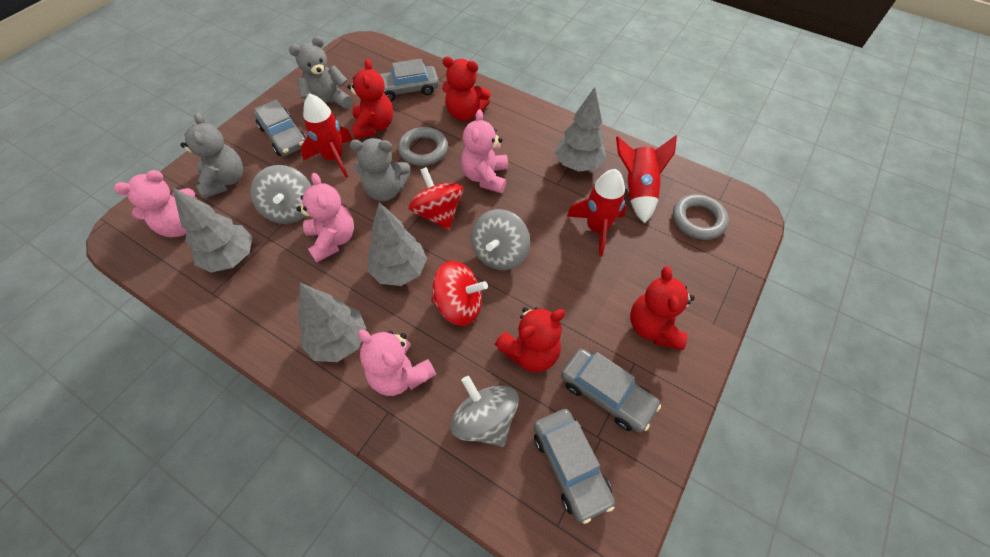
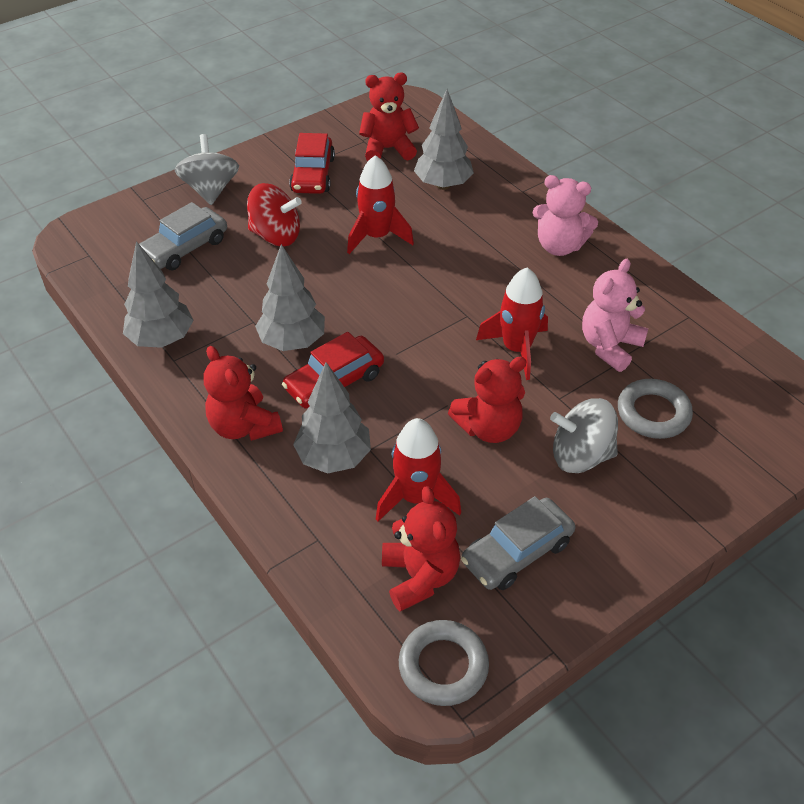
grey car: [254,99,306,156] [380,59,439,101] [534,409,615,524] [561,349,661,432] = 4 -> [139,202,227,270] [461,496,575,590] = 2
grey spinning top: [250,165,311,224] [450,376,519,447] [471,209,530,270] = 3 -> [175,134,239,205] [550,398,618,473] = 2
grey teddy bear: [180,112,243,199] [289,36,352,109] [350,138,411,201] = 3 -> none = 0
pink teddy bear: [114,170,197,237] [296,173,354,263] [358,330,436,396] [461,109,508,193] = 4 -> [532,175,598,256] [582,259,649,372] = 2
red car: none = 0 -> [282,332,384,409] [289,133,335,194] = 2
red spinning top: [408,167,463,230] [431,261,488,326] = 2 -> [247,183,302,246] = 1

